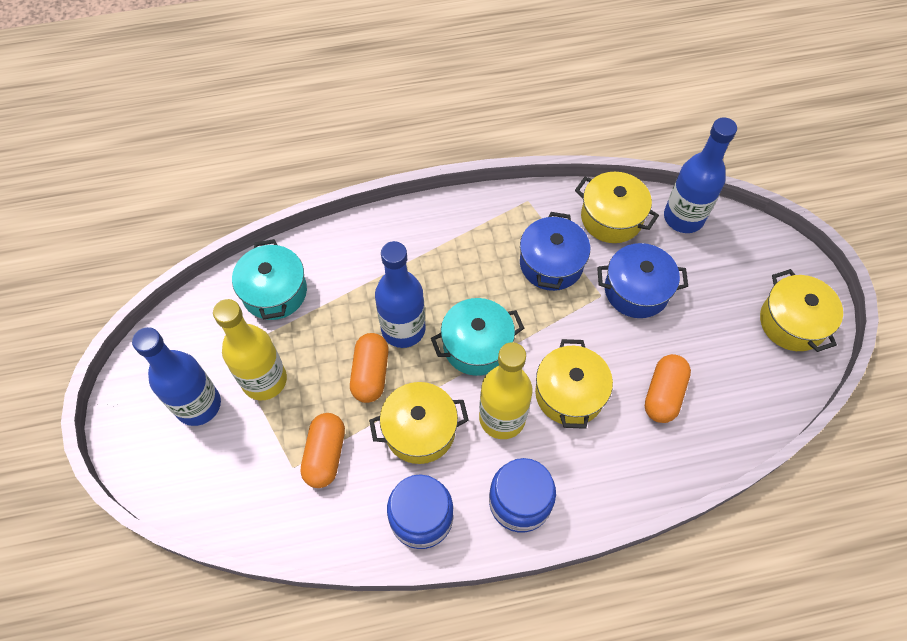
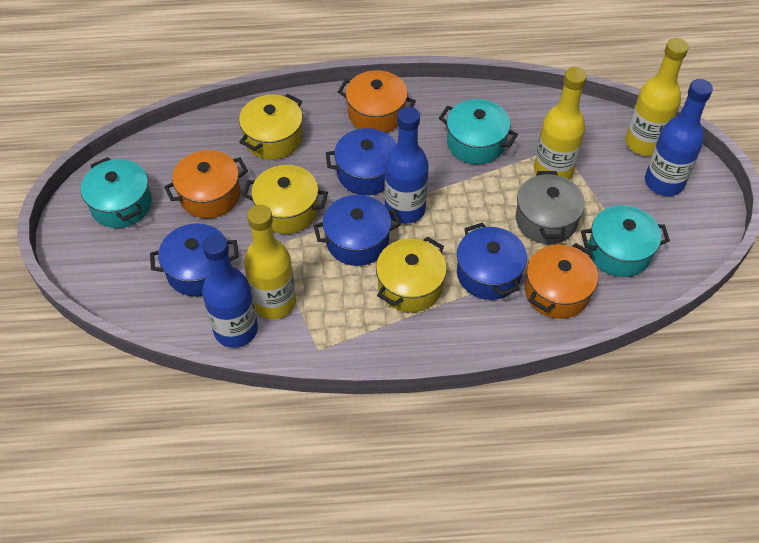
blue jar: [387,474,454,549] [489,458,556,532] = 2 -> none = 0
blue pot: [520,212,590,291] [597,243,688,318] = 2 -> [150,223,239,296] [313,195,401,266] [326,128,397,195] [457,222,527,300] = 4
grey pot: none = 0 -> [516,171,585,244] = 1
orange capsule: [301,413,345,488] [350,333,389,403] [645,354,691,423] = 3 -> none = 0
orange pot: none = 0 -> [164,150,248,218] [338,70,416,133] [525,243,598,319] = 3
turquoise pot: [232,239,307,320] [431,298,524,376] = 2 -> [81,157,152,228] [439,99,518,164] [581,205,670,277] = 3
yellow bottle: [213,299,287,400] [479,342,533,439] = 2 -> [244,205,296,319] [534,67,587,180] [625,38,689,156] = 3
yellow pot: [369,382,469,464] [535,339,613,429] [575,172,659,243] [760,269,843,352] = 4 -> [239,93,303,160] [242,165,328,234] [376,237,447,313] = 3

